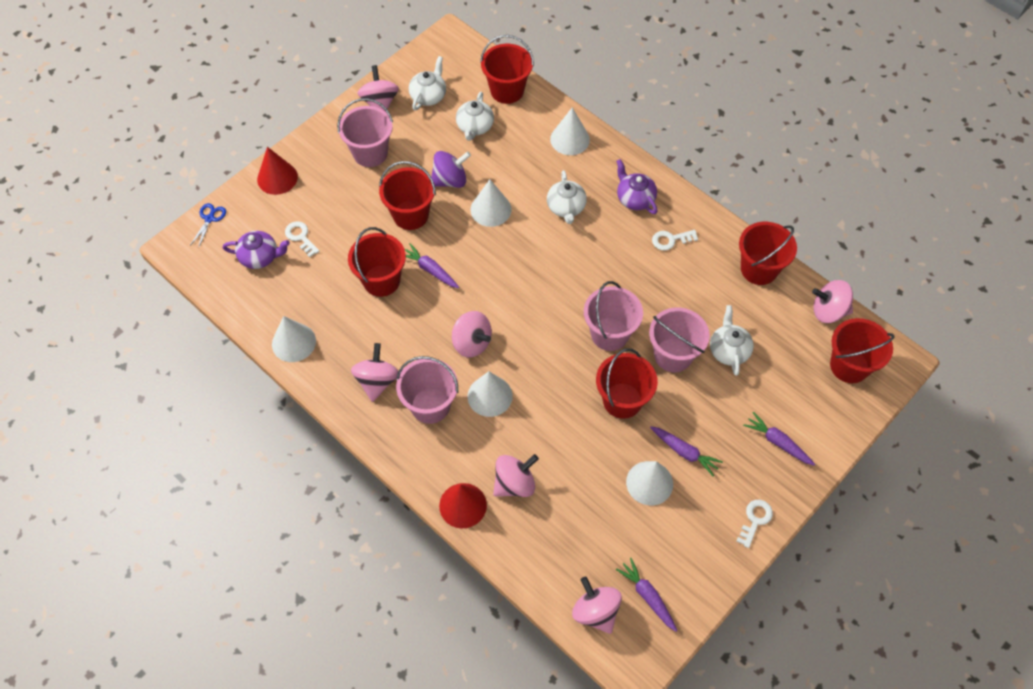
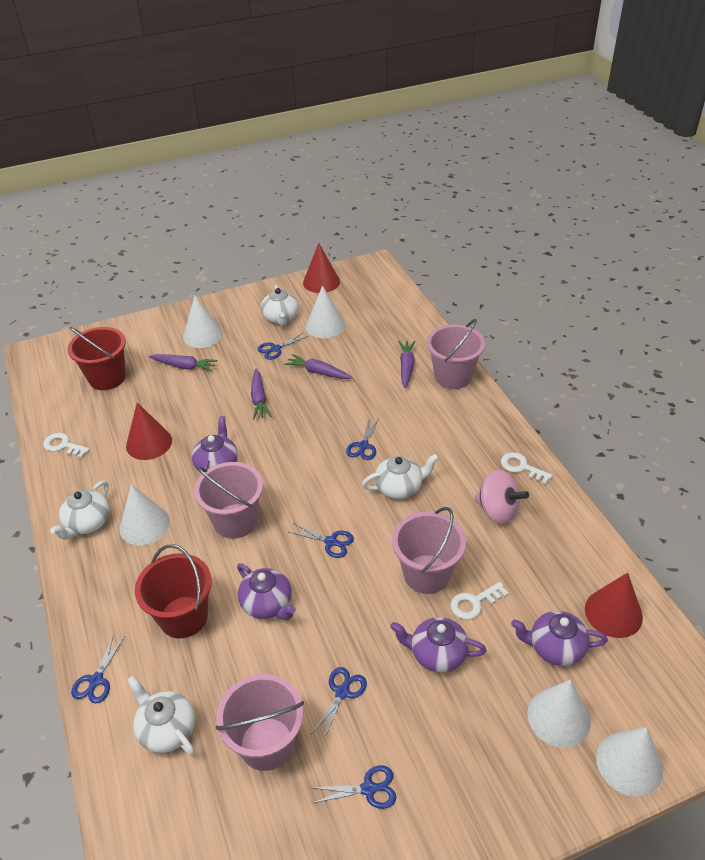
blue scissors: [190,203,226,249] = 1 -> [71,634,125,704] [258,332,308,360] [289,523,354,558] [311,667,367,741] [312,765,397,809] [346,419,378,460] = 6
pink spinning top: [351,343,399,402] [357,65,399,112] [452,311,492,358] [493,454,539,497] [572,576,622,634] [812,280,853,323] = 6 -> [474,470,529,524] = 1
purple spinning top: [431,151,471,188] = 1 -> none = 0
purple teapot: [223,231,290,269] [616,159,658,214] = 2 -> [192,416,238,471] [237,563,296,620] [390,617,487,673] [511,611,608,666] = 4
red bucket: [348,227,406,297] [379,161,436,230] [480,35,534,104] [596,348,658,419] [739,222,797,285] [830,318,894,383] = 6 -> [68,327,126,390] [135,544,212,639] = 2
red cone: [257,147,298,195] [439,483,487,528] = 2 -> [126,402,172,460] [303,243,340,293] [585,572,643,638] = 3

